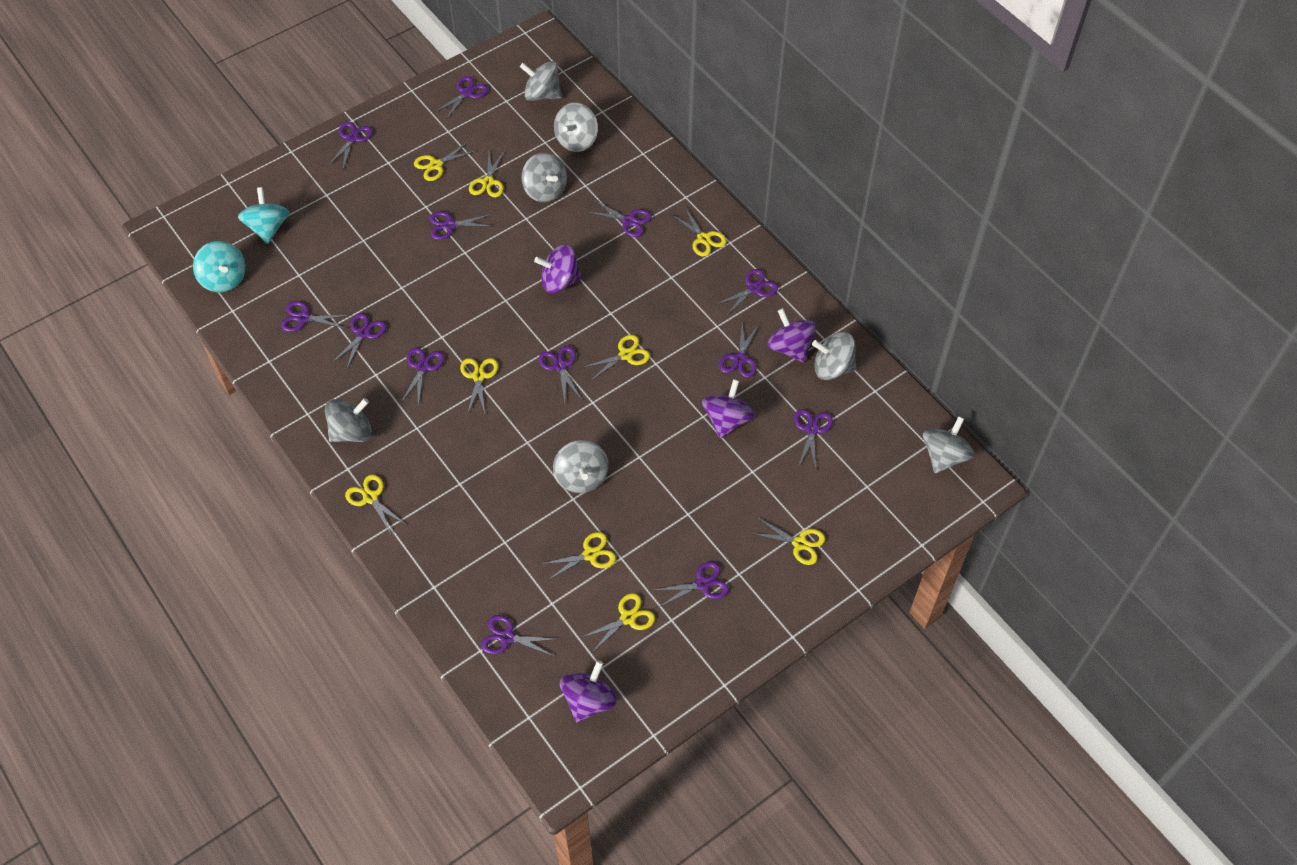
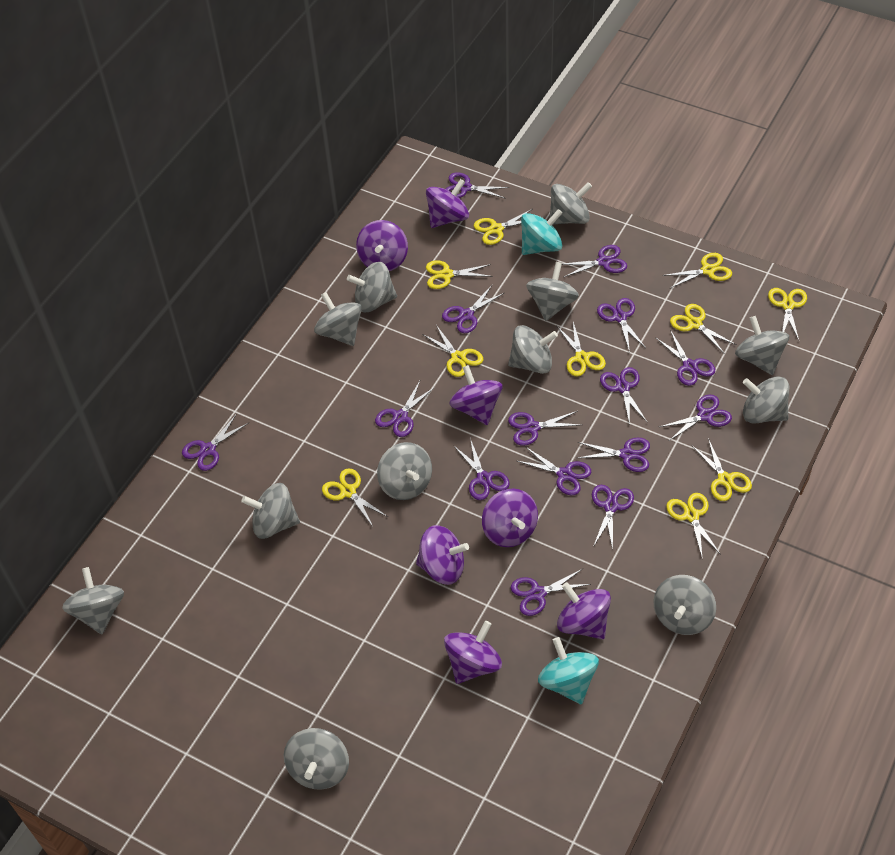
grey spinning top: [325,398,372,442] [520,61,562,101] [521,152,567,203] [553,440,609,493] [554,103,598,152] [812,332,857,380] [923,416,975,473] = 7 -> [62,567,124,634] [241,483,300,539] [284,728,349,789] [314,292,362,346] [347,262,397,312] [377,442,432,500] [508,325,558,374] [526,262,579,321] [549,182,592,224] [654,575,716,635] [735,316,789,375] [743,376,789,423] = 12
purple scissors: [281,301,350,332] [328,122,373,168] [332,313,386,368] [402,348,444,405] [430,211,493,240] [435,76,488,119] [481,615,557,656] [539,346,582,401] [587,200,652,237] [655,562,729,607] [715,269,778,316] [719,322,759,378] [794,409,833,469] = 13 -> [182,415,248,471] [375,381,435,437] [442,285,504,333] [446,172,509,199] [453,439,510,500] [508,411,580,446] [511,569,591,616] [517,447,591,495] [562,245,627,277] [578,438,650,472] [592,485,634,550] [597,298,646,353] [600,367,648,425] [655,330,715,386] [660,394,732,441] = 15
purple spinning top: [534,244,582,293] [560,660,617,723] [702,379,755,438] [767,308,816,363] = 4 -> [356,220,408,271] [416,525,469,585] [426,179,469,228] [444,621,502,684] [449,365,503,425] [482,488,538,547] [557,582,611,639] = 7
yellow scissors: [345,474,405,534] [414,142,475,181] [460,358,499,415] [469,151,504,197] [542,532,616,580] [581,593,655,651] [582,335,650,380] [672,207,727,257] [751,518,826,565] = 9 -> [322,468,388,527] [422,325,483,377] [426,260,493,289] [474,209,532,245] [556,322,606,377] [663,253,732,288] [666,493,721,560] [670,304,737,354] [692,438,752,501] [768,288,807,340] = 10

